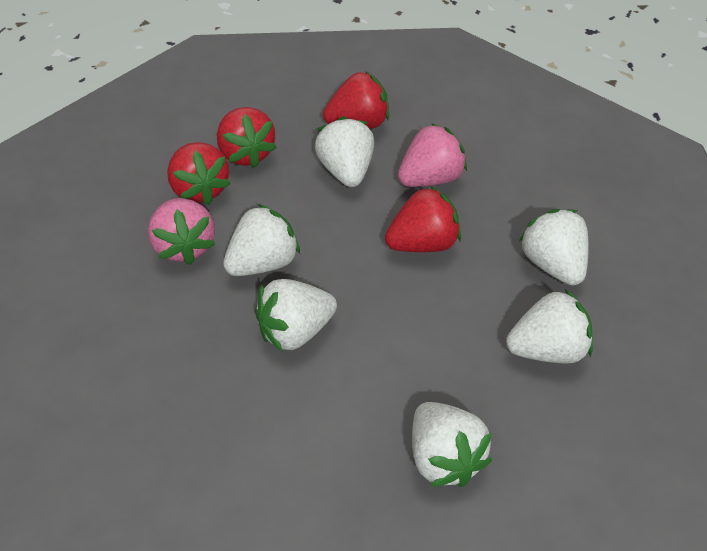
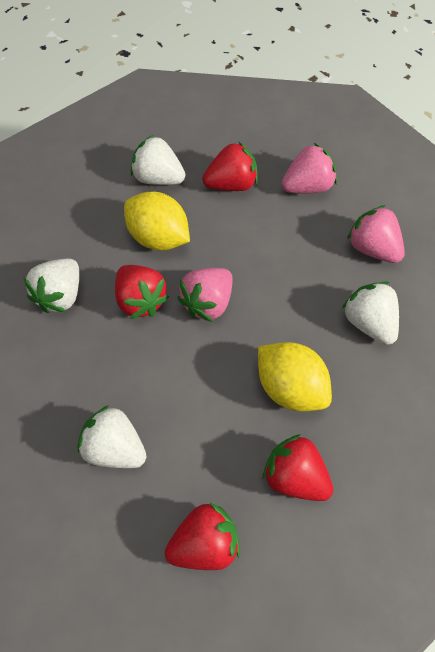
pink strawberry: [148,198,215,265] [398,123,467,187] = 2 -> [177,268,233,322] [282,143,337,194] [347,205,405,263] = 3
white strawberry: [223,204,300,276] [255,279,337,351] [315,116,374,187] [412,402,492,487] [506,289,593,364] [519,209,589,285] = 6 -> [24,258,79,313] [78,405,147,468] [131,135,185,185] [342,282,399,345] = 4
yellow lemon: none = 0 -> [124,192,190,251] [258,342,332,412] = 2

